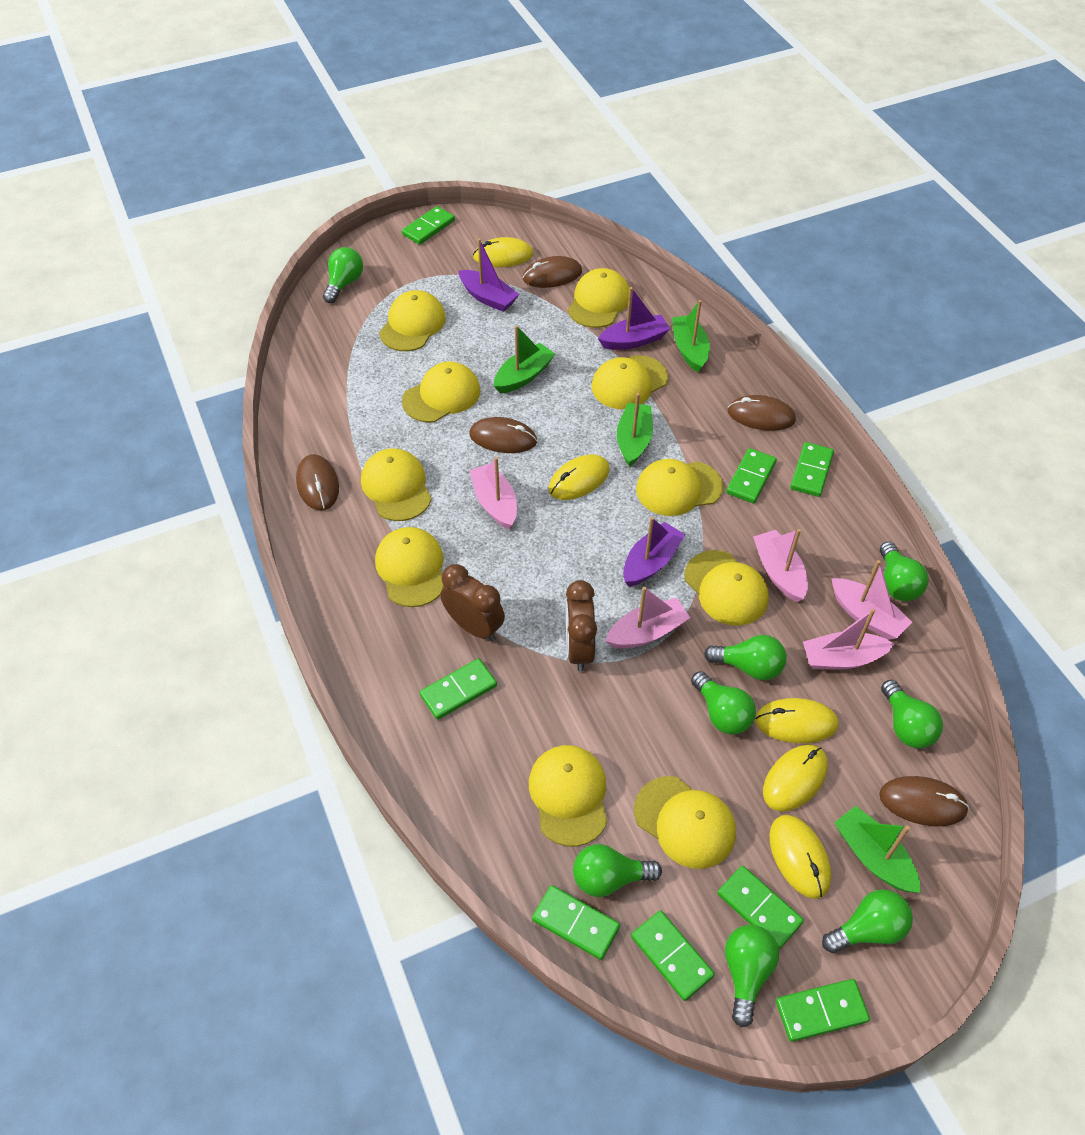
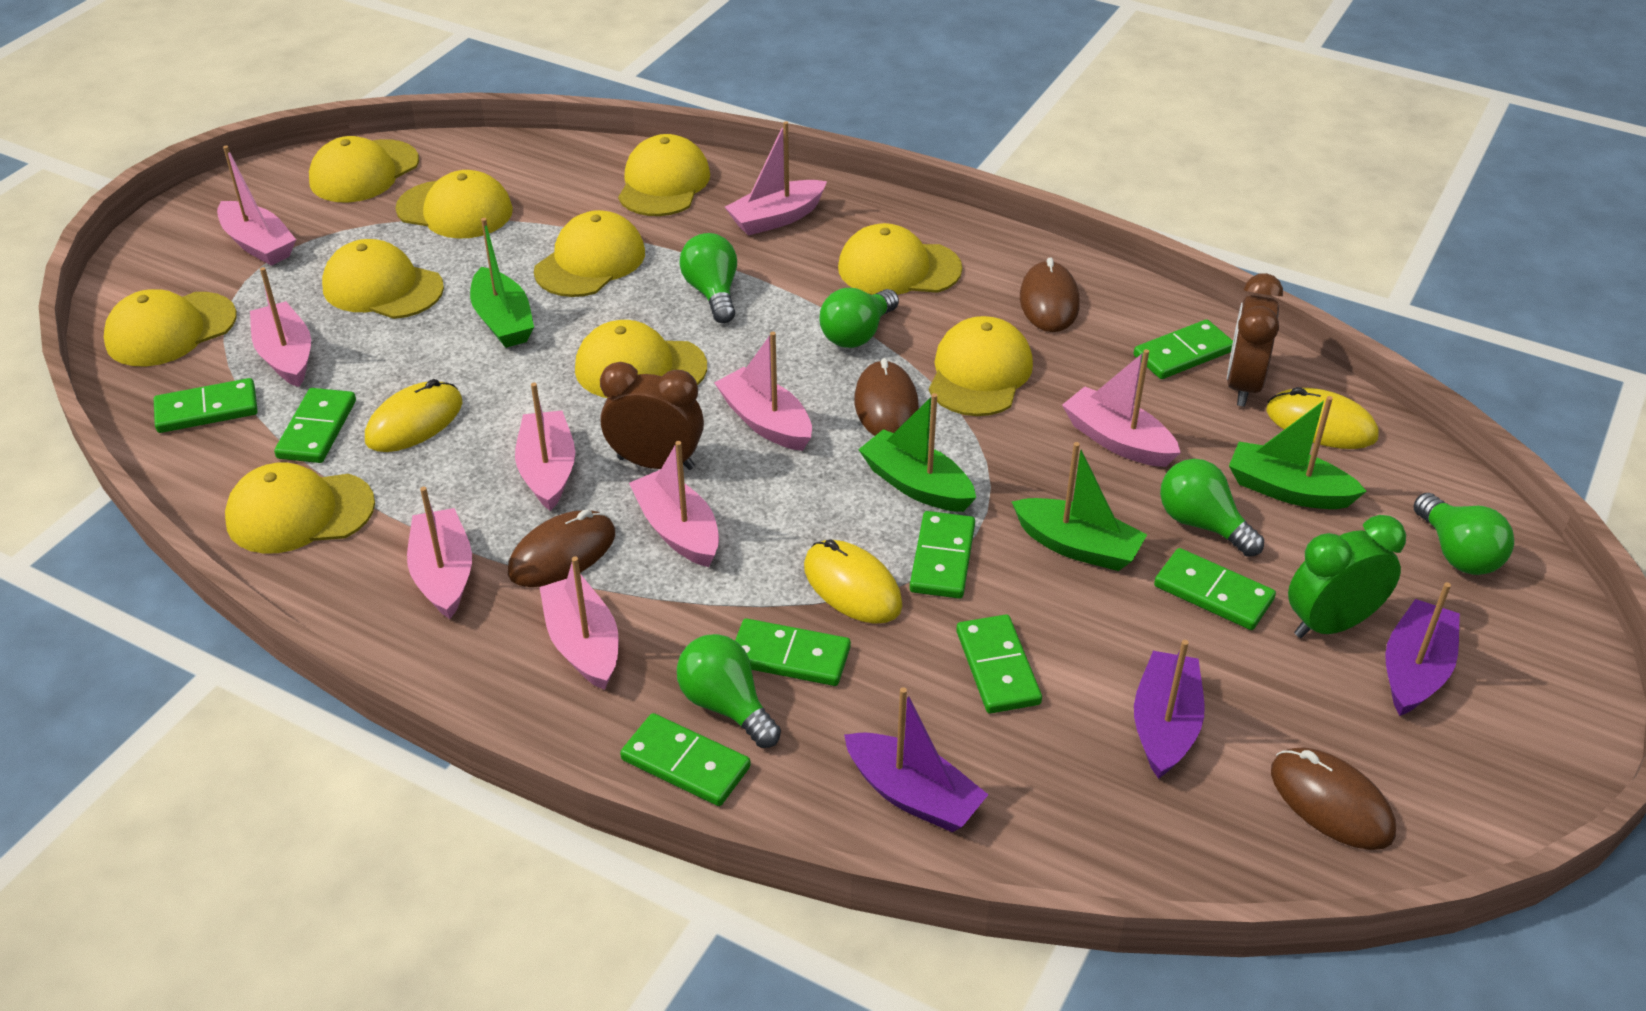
brown mouse: [296,454,339,511] [469,417,537,453] [523,256,582,288] [728,395,796,431] [879,776,969,826] = 5 -> [508,509,615,587] [854,358,919,436] [1020,257,1080,332] [1271,747,1396,850] = 4
green clock: none = 0 -> [1288,515,1406,638] = 1
green light bulb: [323,247,363,303] [573,844,662,897] [691,671,756,735] [704,635,786,680] [725,925,779,1027] [822,889,913,953] [880,541,929,601] [881,680,943,748] = 8 -> [677,634,781,748] [679,233,737,323] [819,288,899,348] [1160,459,1264,557] [1414,493,1514,575] = 5
pink boat: [469,457,517,529] [606,587,690,649] [753,529,808,602] [803,609,894,669] [831,560,912,640] = 5 -> [217,146,296,266] [250,267,311,387] [407,487,472,619] [515,383,575,511] [539,556,619,690] [629,441,719,567] [714,332,812,451] [725,121,827,236] [1062,349,1181,467] = 9
yellow mouse: [473,237,533,267] [549,455,610,500] [755,698,839,743] [763,744,828,812] [770,815,831,899] = 5 -> [365,379,463,452] [804,539,903,624] [1266,387,1378,449] = 3

